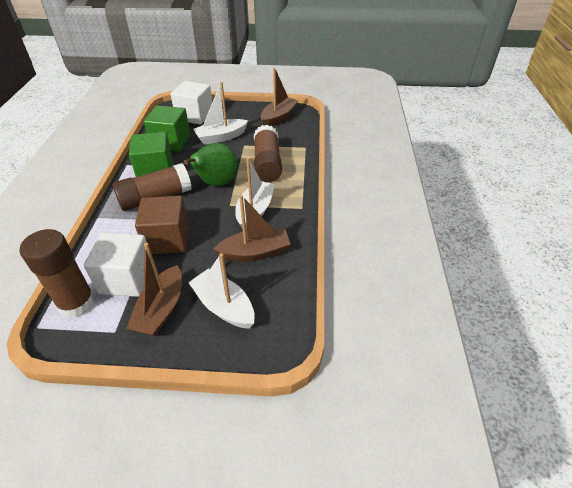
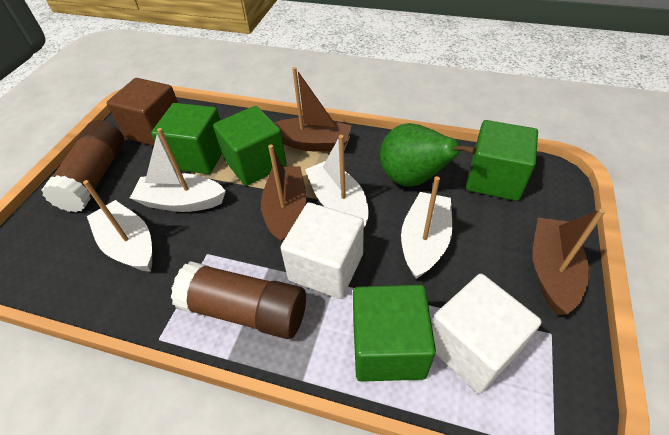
brown glue stick: [20,229,96,318] [112,163,192,211] [254,125,282,182] = 3 -> [41,120,124,212] [171,261,306,339] = 2
green cube: [129,132,173,177] [144,105,190,152] = 2 -> [151,103,222,174] [213,106,287,186] [353,285,436,382] [466,120,538,201] = 4
white boat: [188,253,255,329] [193,82,248,145] [235,158,275,230] = 3 -> [83,180,152,272] [130,128,226,212] [305,135,369,227] [401,176,452,279] = 4

